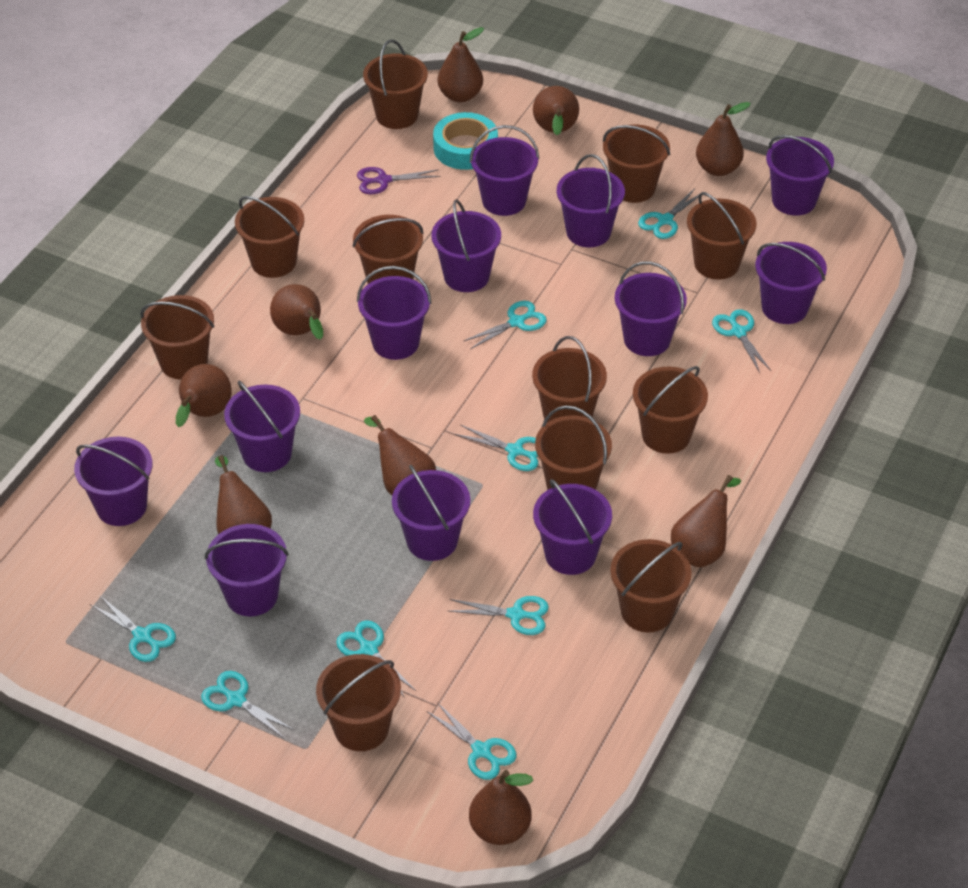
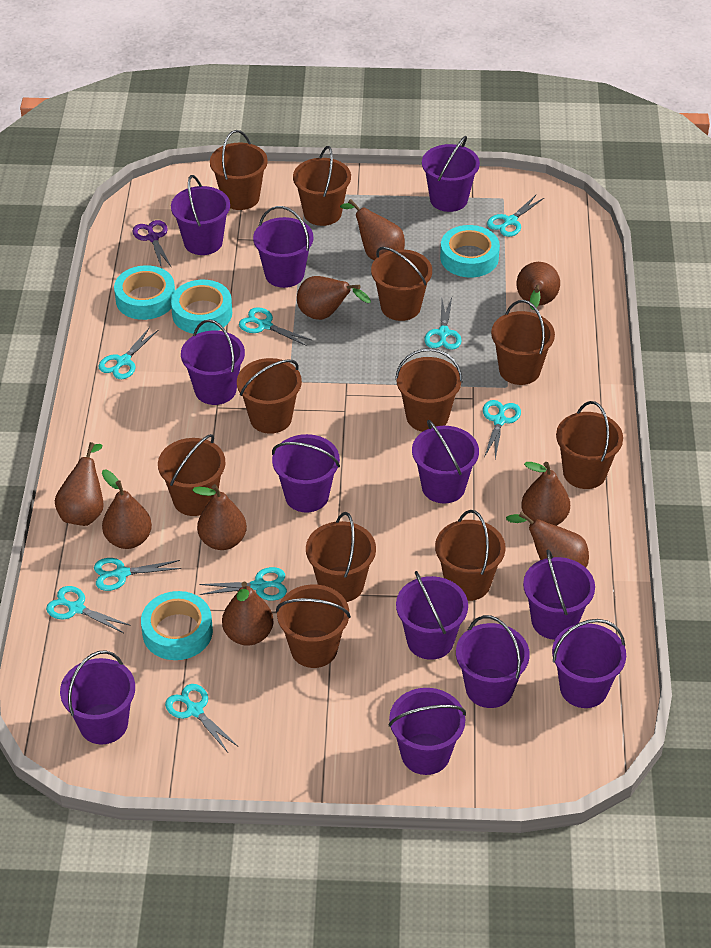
turquoise tape: [433,112,498,170] = 1 -> [114,265,175,320] [141,591,213,660] [171,280,232,334] [440,225,500,277] = 4

